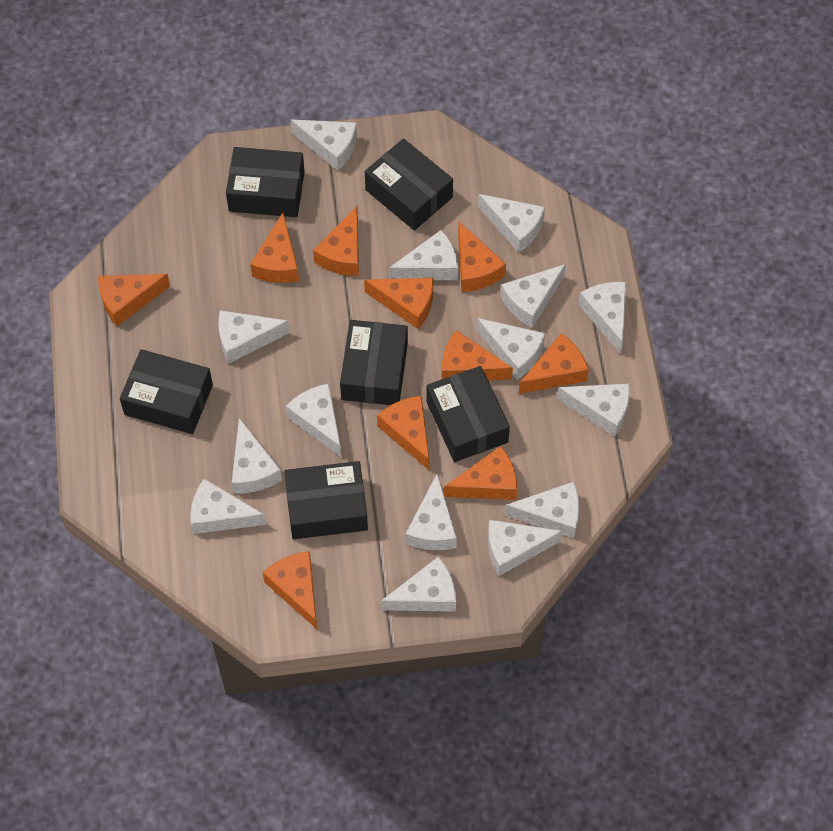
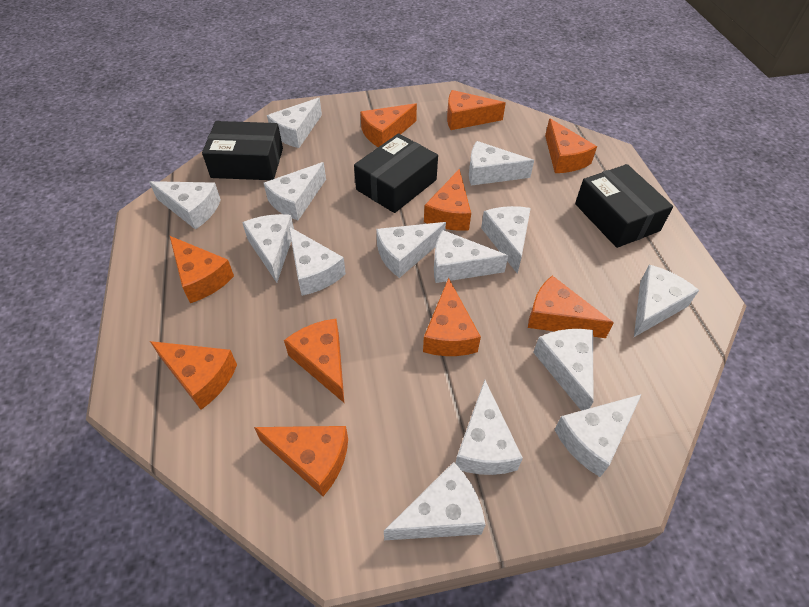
black box: [120,349,213,434] [226,147,305,217] [284,461,368,539] [340,320,408,405] [365,139,453,230] [426,366,510,462] = 6 -> [202,121,283,180] [354,133,438,213] [575,164,673,248] = 3
white cheese: [190,479,266,534] [219,310,290,363] [232,418,282,493] [286,383,341,457] [290,119,357,171] [381,556,456,611] [389,230,458,280] [406,474,457,550] [476,318,545,380] [478,194,545,253] [488,520,563,576] [501,264,566,328] [505,482,579,538] [557,384,630,437] [578,282,626,354] = 15 -> [149,181,221,230] [242,214,294,283] [264,162,326,220] [267,98,322,148] [289,227,346,296] [376,222,446,278] [384,462,486,540] [434,230,508,283] [455,380,523,475] [469,141,534,186] [481,206,531,274] [533,329,593,411] [554,394,642,477] [634,265,699,337] = 14

